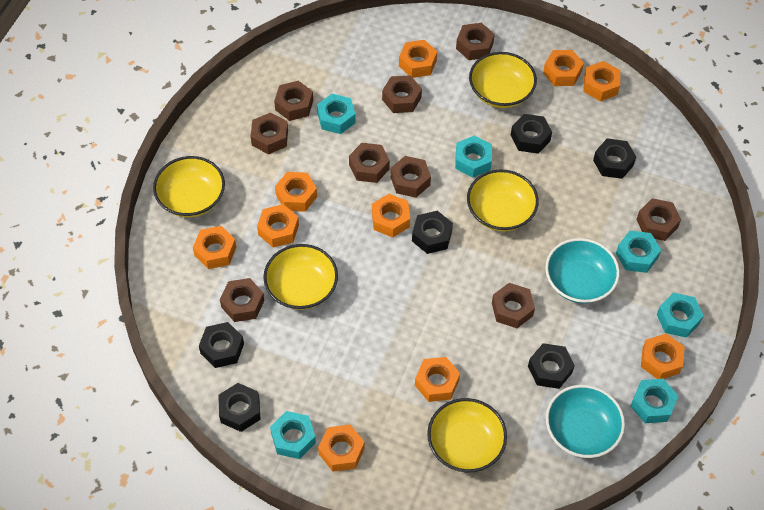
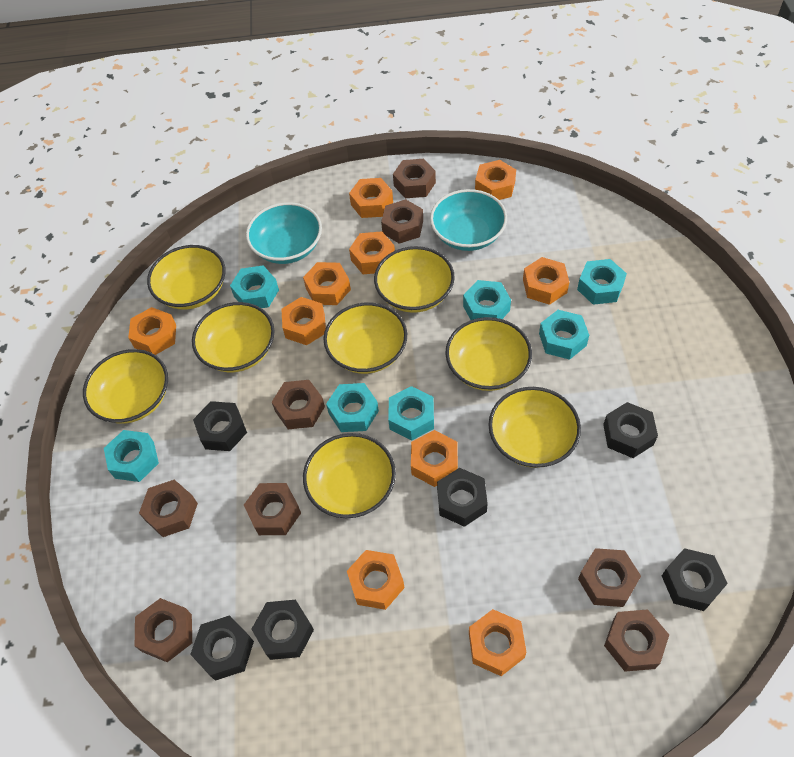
brown nut: [220,278,264,322] [251,112,288,154] [274,81,313,121] [349,143,390,183] [382,75,422,113] [391,156,431,198] [456,23,495,60] [492,283,535,328] [636,198,681,241] = 9 -> [135,598,192,662] [139,480,198,537] [244,483,301,535] [272,380,325,429] [381,199,423,244] [393,159,436,198] [578,548,641,607] [604,609,669,672] = 8
turquoise nut: [270,411,316,459] [317,94,355,134] [455,135,492,178] [616,231,661,273] [630,379,678,423] [657,293,704,338] = 6 -> [104,430,159,482] [230,266,279,308] [326,383,379,432] [388,386,434,440] [463,280,511,320] [539,310,589,360] [577,259,627,305] = 7
yellow bowl: [153,156,225,217] [263,244,338,310] [427,398,507,473] [467,169,539,231] [469,52,537,108] = 5 -> [83,349,168,424] [147,245,226,310] [192,302,275,372] [303,433,396,518] [323,302,407,374] [374,246,455,313] [445,317,532,391] [488,387,581,468] = 8

